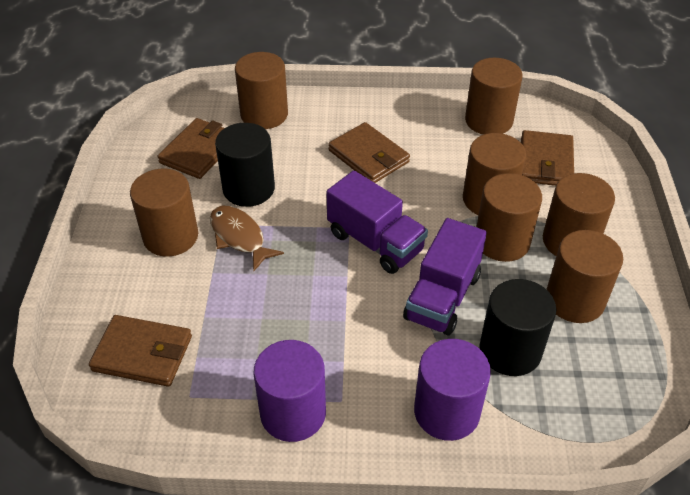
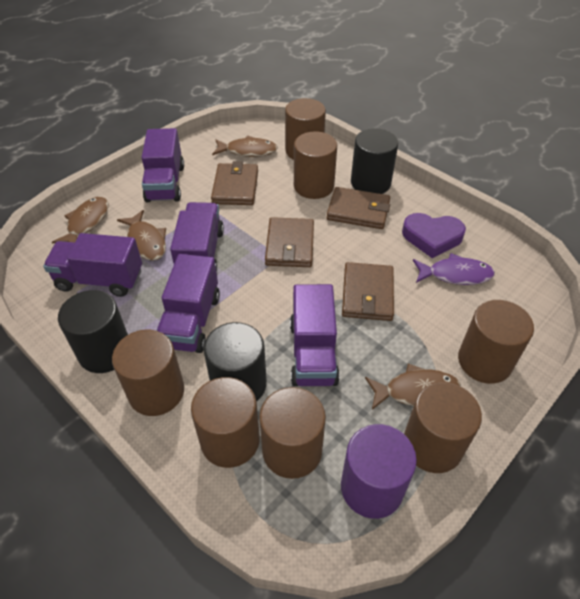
black cylinder: [215,123,275,207] [479,279,556,376] = 2 -> [58,290,128,373] [204,322,267,401] [351,129,398,194] = 3
brown fish: [210,206,284,271] = 1 -> [52,197,108,243] [117,210,166,261] [212,136,278,157] [365,364,461,410] = 4
purple cylinder: [254,340,326,442] [414,339,491,441] = 2 -> [341,424,417,519] = 1
purple fish: none = 0 -> [413,253,495,285] = 1
purple heart: none = 0 -> [402,213,466,258] = 1
purple truck: [326,170,428,274] [403,218,487,335] = 2 -> [43,233,142,297] [141,128,184,202] [157,254,220,353] [170,202,224,272] [290,284,340,386] = 5

